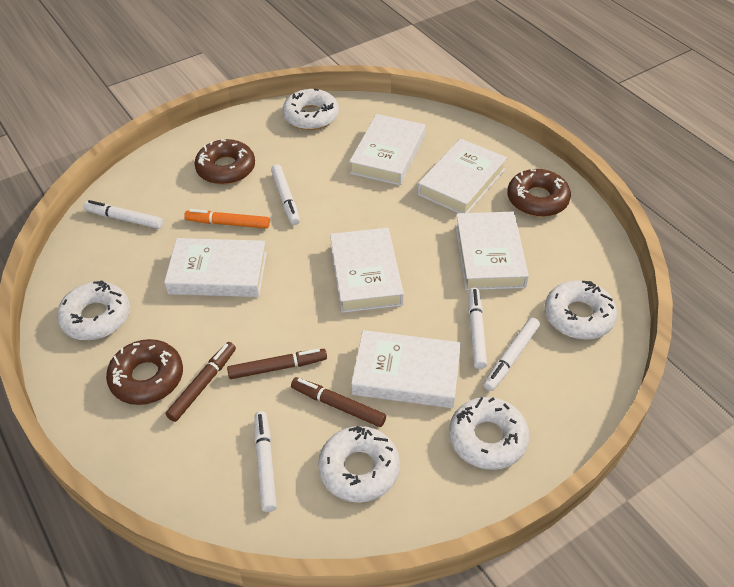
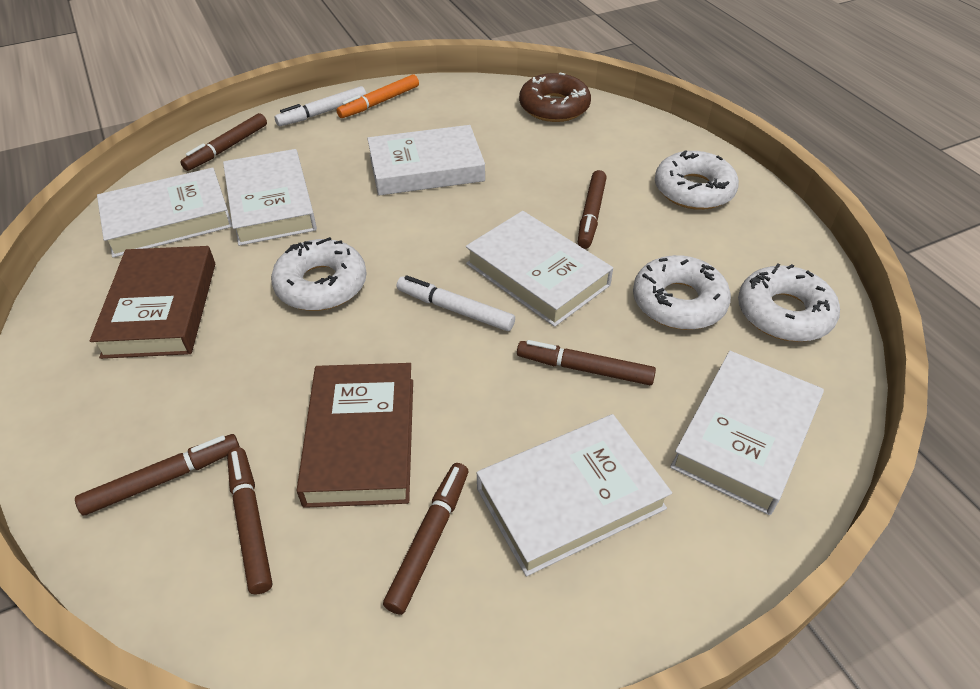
brown book: none = 0 -> [90,246,215,359] [296,363,413,508] = 2
brown donut: [106,339,183,405] [195,139,255,185] [507,169,571,217] = 3 -> [519,72,591,122] = 1
brown marker: [165,342,236,422] [227,348,327,379] [291,377,386,427] = 3 -> [75,434,240,515] [180,113,267,171] [227,447,272,594] [383,463,468,615] [517,340,656,385] [578,170,607,249] = 6
white donut: [57,280,130,340] [282,89,339,130] [318,426,400,503] [449,397,530,470] [545,280,617,340] = 5 -> [271,237,367,311] [633,255,731,330] [655,150,739,210] [738,264,840,342] = 4
white marker: [83,200,163,229] [254,411,277,512] [271,164,300,225] [468,288,487,369] [483,318,540,391] = 5 -> [275,86,366,126] [396,275,515,331] = 2

